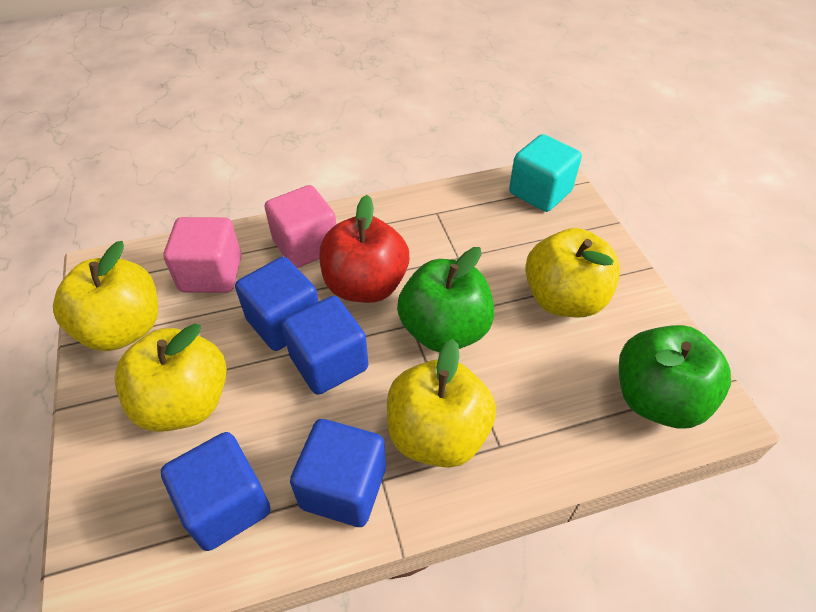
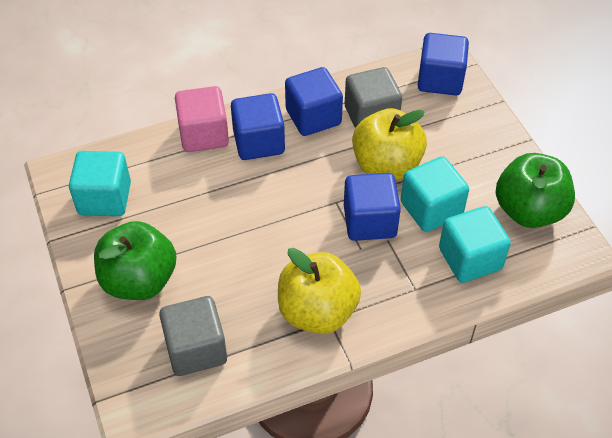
grey cube: none = 0 -> [159,296,227,376] [345,67,402,128] = 2
pink cube: [164,217,242,293] [265,185,336,268] = 2 -> [175,86,229,152] = 1
red apple: [319,195,409,303] = 1 -> none = 0
turquoise cube: [509,134,582,212] = 1 -> [69,151,131,216] [401,157,469,232] [439,206,511,283] = 3
yellow apple: [53,241,158,351] [115,324,227,432] [387,339,496,468] [525,228,620,317] = 4 -> [278,248,361,334] [352,108,427,180] = 2

